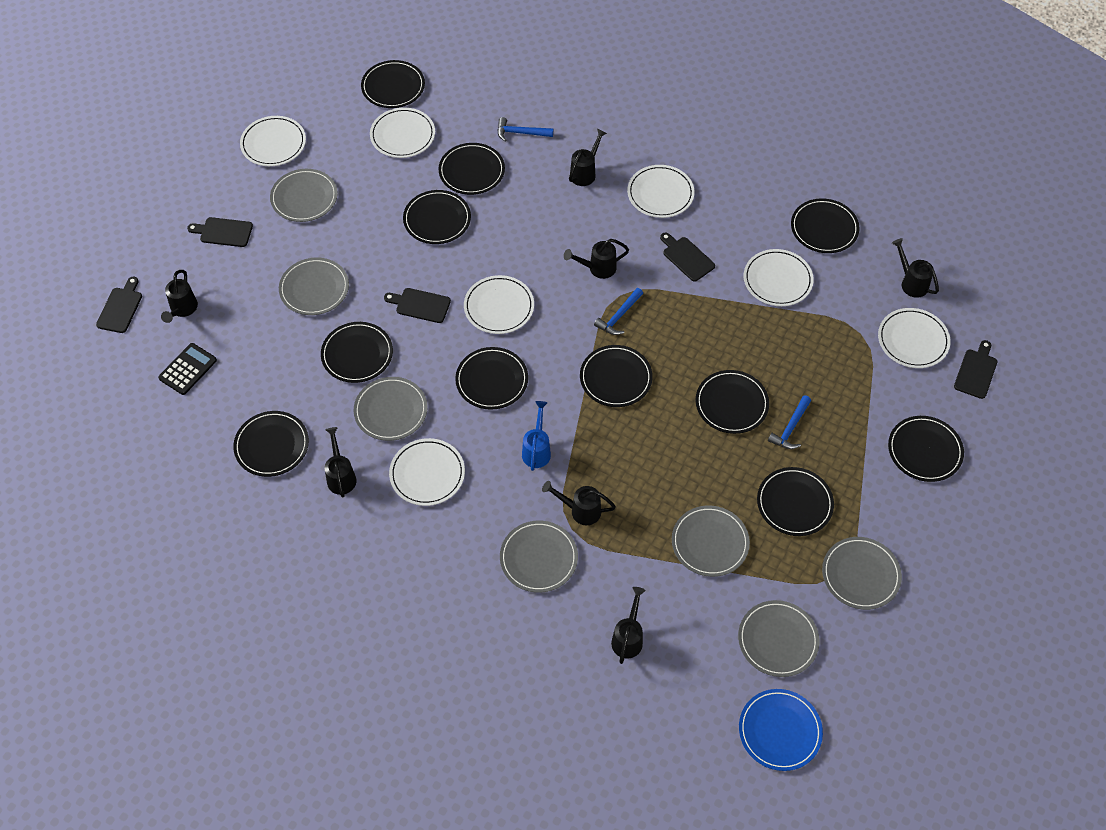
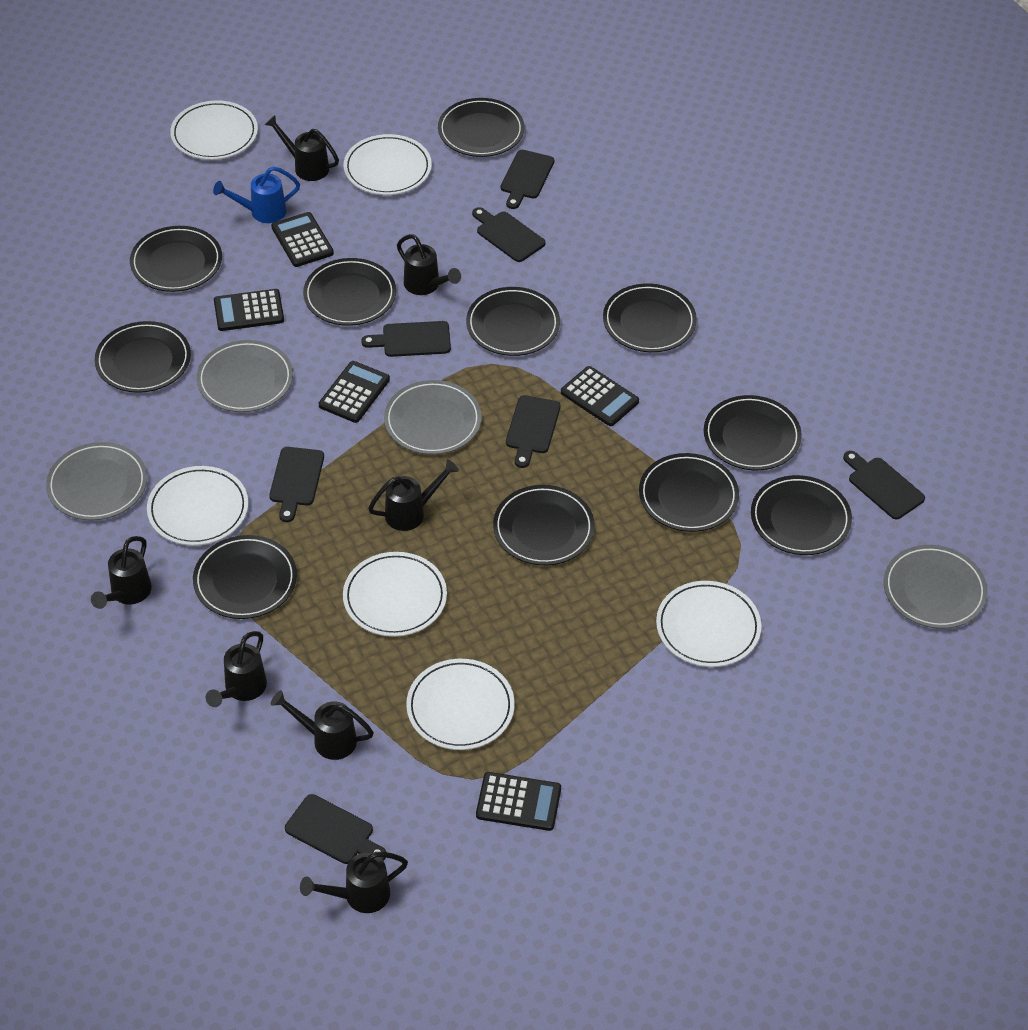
black calculator: [158,343,217,395] = 1 -> [214,289,284,331] [271,212,334,267] [319,361,390,423] [476,772,561,831] [561,366,639,426] = 5
black cutting board: [96,277,142,333] [187,217,253,247] [384,288,451,323] [660,233,715,282] [954,340,997,399] = 5 -> [269,447,324,522] [285,794,386,864] [361,321,451,357] [472,207,545,262] [501,150,554,209] [506,395,561,468] [843,451,925,519] = 7
blue hammer: [497,117,553,142] [594,288,643,335] [768,395,811,449] = 3 -> none = 0
blue plate: [739,689,823,771] = 1 -> none = 0
grey plate: [270,169,338,222] [279,258,349,315] [353,377,428,441] [500,521,578,593] [672,505,750,577] [738,600,819,677] [822,537,902,610] = 7 -> [46,442,147,521] [197,340,293,412] [384,380,482,455] [884,545,988,629] = 4
white plate: [240,116,306,166] [370,108,435,158] [389,438,465,506] [464,275,534,334] [627,165,695,218] [744,249,814,306] [878,308,950,368] = 7 -> [147,466,248,546] [170,100,258,160] [343,134,432,195] [343,552,447,637] [406,659,515,750] [656,581,761,667] = 6

